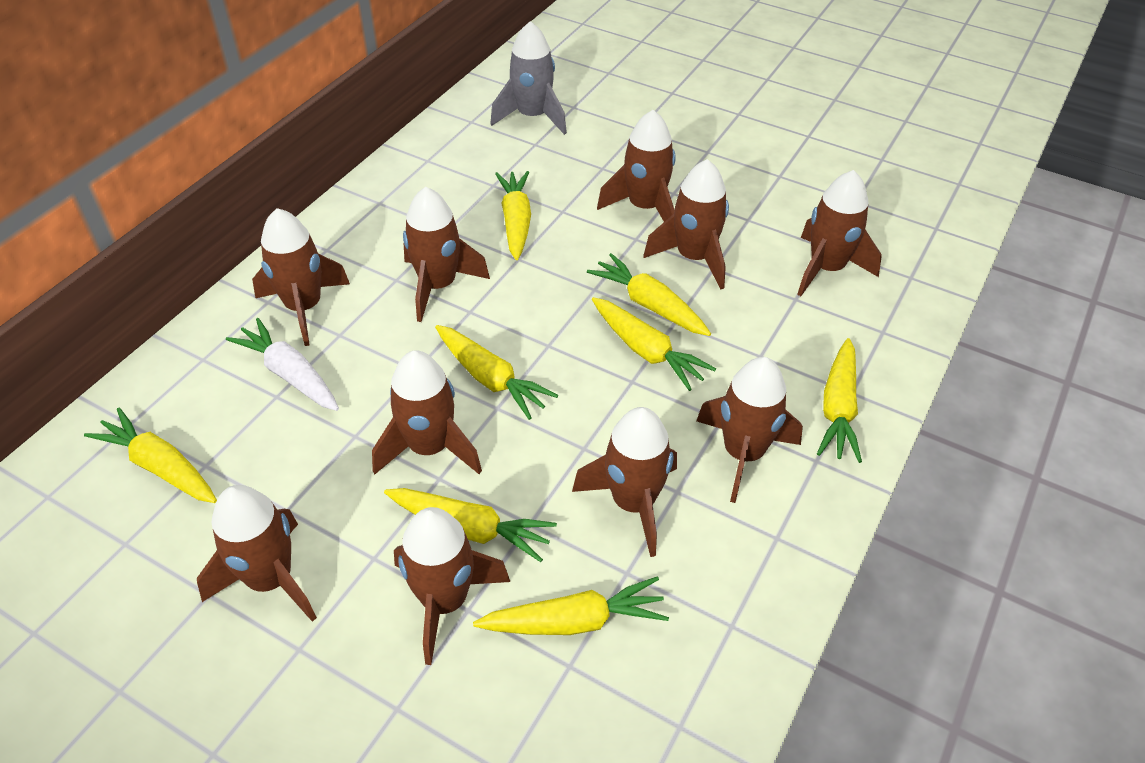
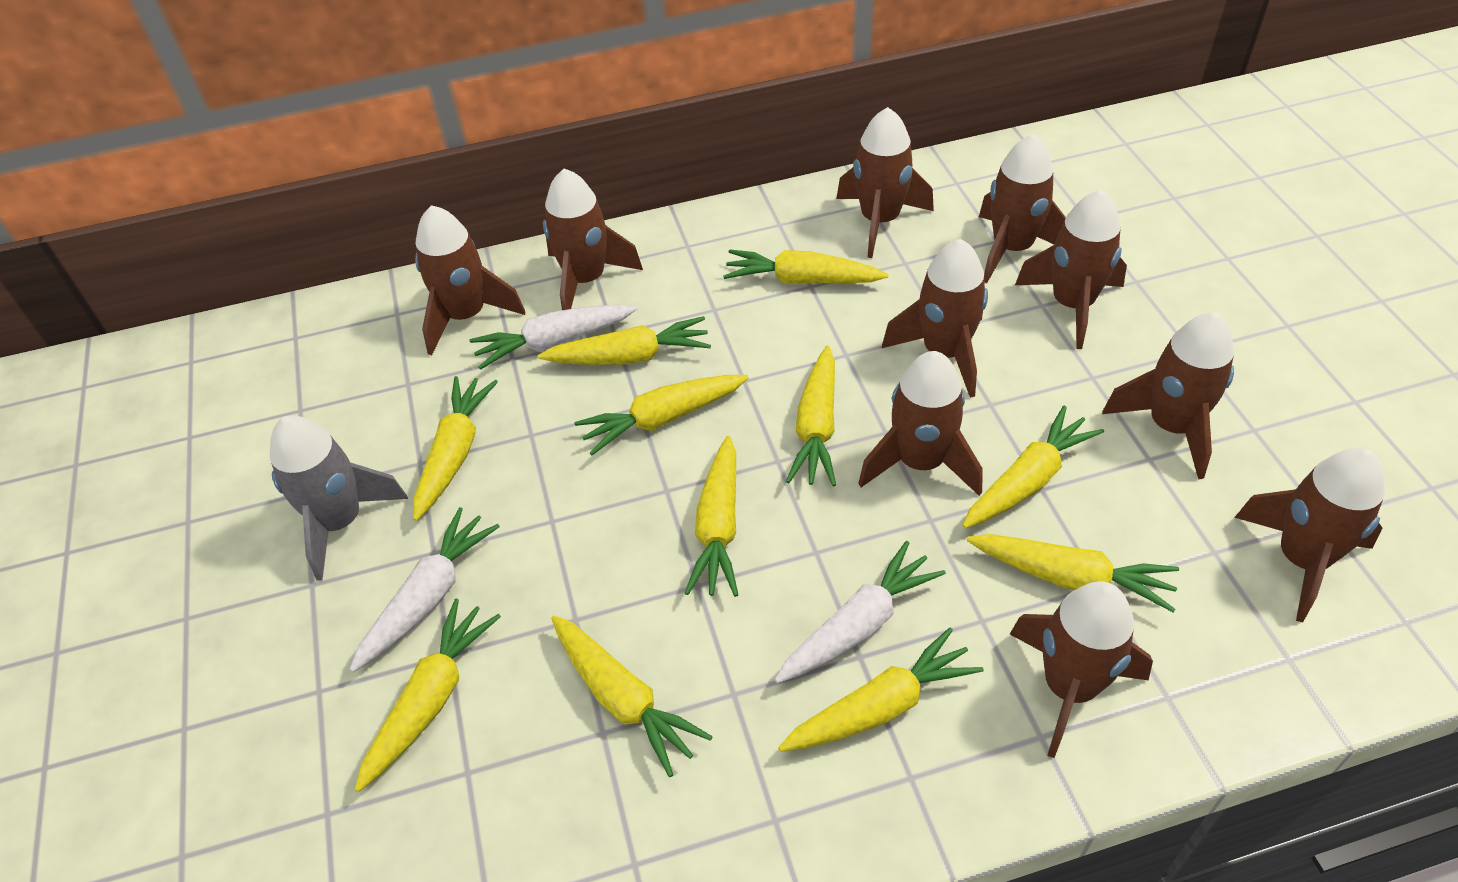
white carrot: [226,318,339,411] = 1 -> [350,507,500,672] [469,304,637,370] [775,541,946,683] = 3
yellow carrot: [84,408,217,503] [384,488,557,562] [435,325,558,420] [473,576,669,635] [495,171,531,260] [587,253,711,336] [592,297,716,391] [817,338,862,463] = 8 -> [355,599,501,792] [413,376,498,521] [538,316,711,365] [551,615,713,777] [574,375,749,455] [685,436,738,597] [723,249,888,284] [778,628,984,752] [786,346,836,487] [962,406,1104,528] [967,534,1179,612] = 11

